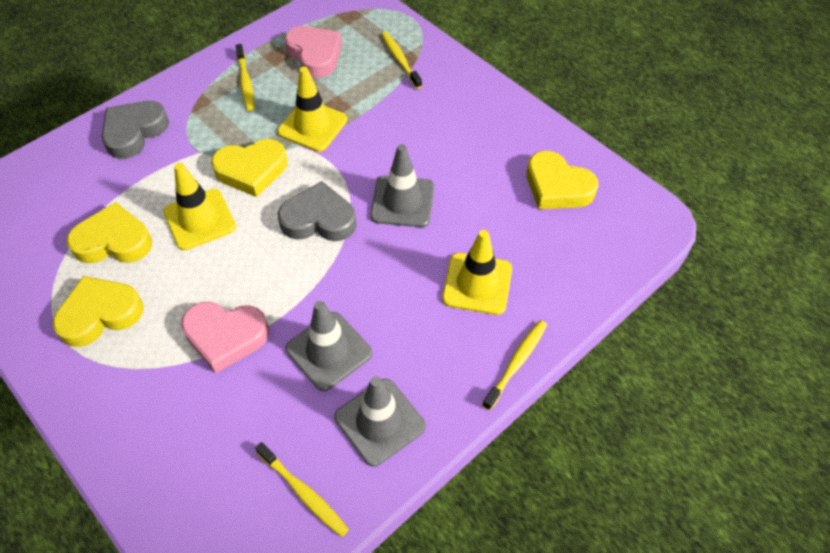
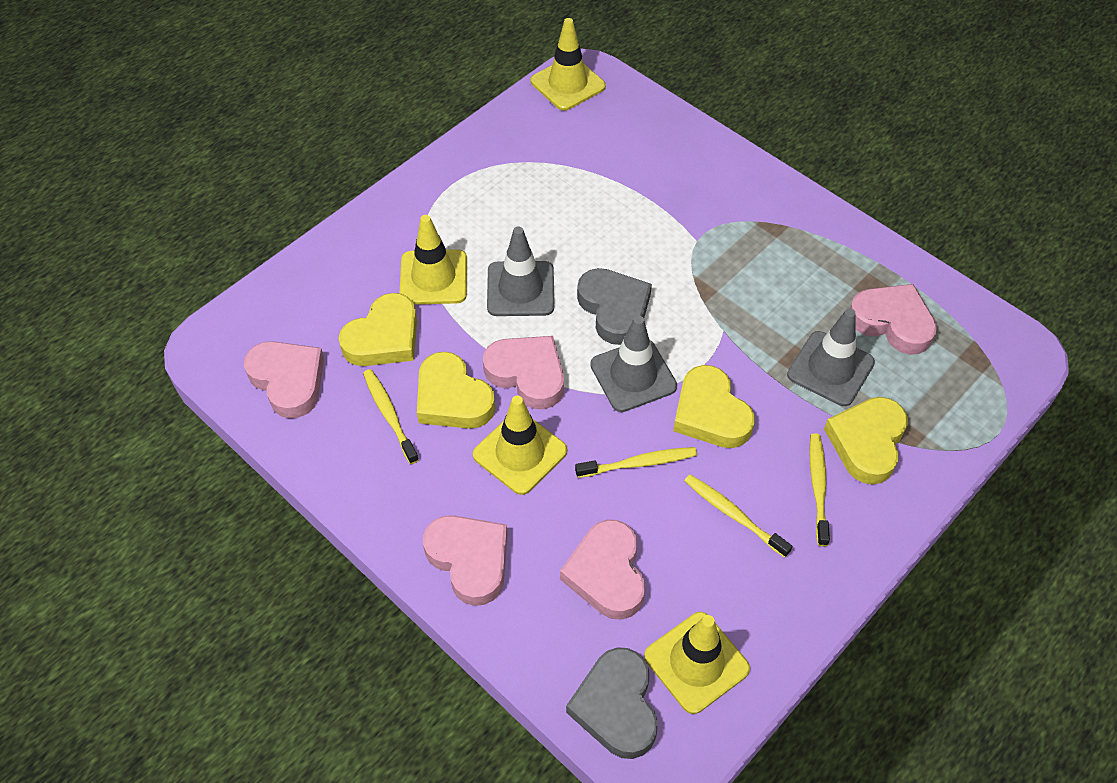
pink heart: [181,302,269,373] [285,26,342,78] = 2 -> [244,341,324,418] [423,515,508,606] [483,336,564,409] [560,519,645,620] [850,284,937,354] = 5
yellow traffic cone: [163,163,236,250] [277,67,348,152] [442,230,512,315] = 3 -> [399,215,467,305] [473,396,567,495] [531,18,606,111] [644,612,750,714] = 4

